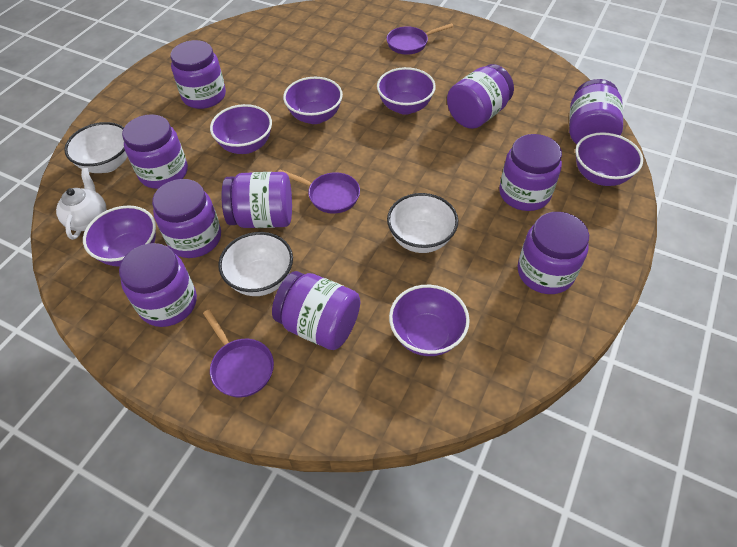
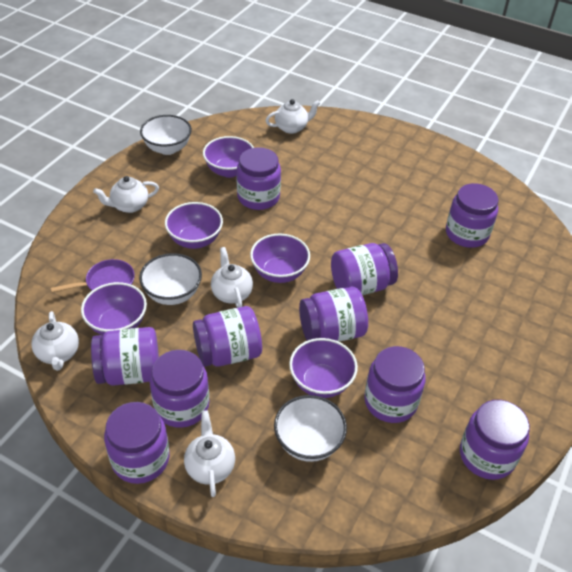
purple bowl: [83,206,156,267] [210,104,272,154] [283,77,343,124] [377,67,436,115] [389,285,470,356] [575,132,643,186] = 6 -> [81,282,147,335] [165,202,223,249] [203,136,254,178] [250,234,310,283] [289,338,358,398] = 5
purple pan: [203,310,274,397] [278,169,360,214] [387,23,454,55] = 3 -> [51,259,135,293] = 1
white teapot: [56,168,107,240] = 1 -> [31,311,79,371] [93,176,159,213] [184,410,235,497] [211,247,253,308] [265,99,320,134] = 5

